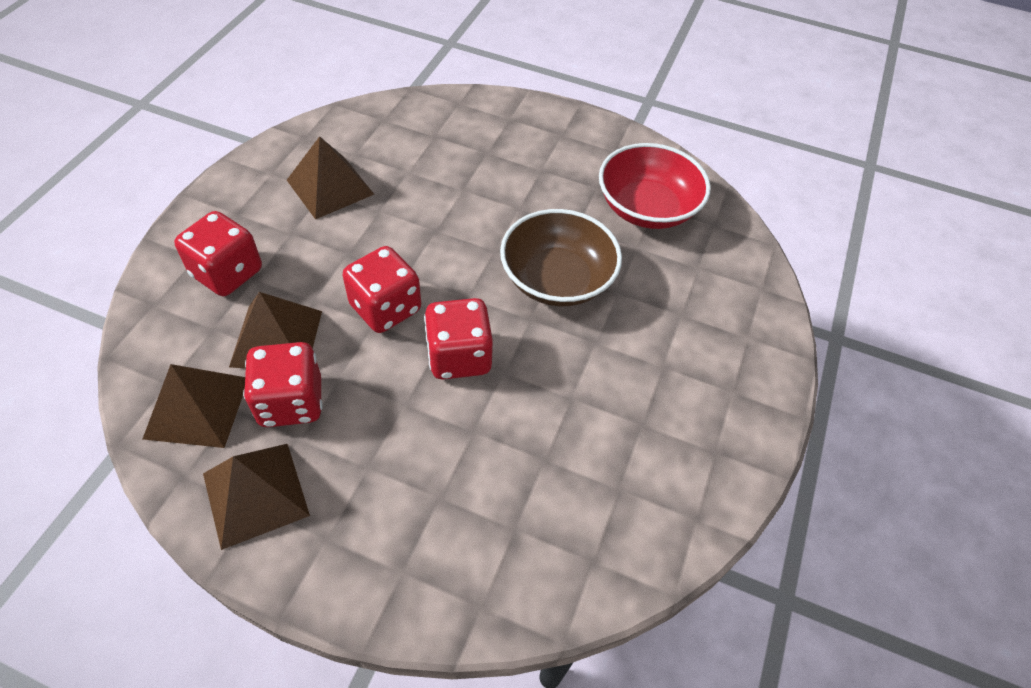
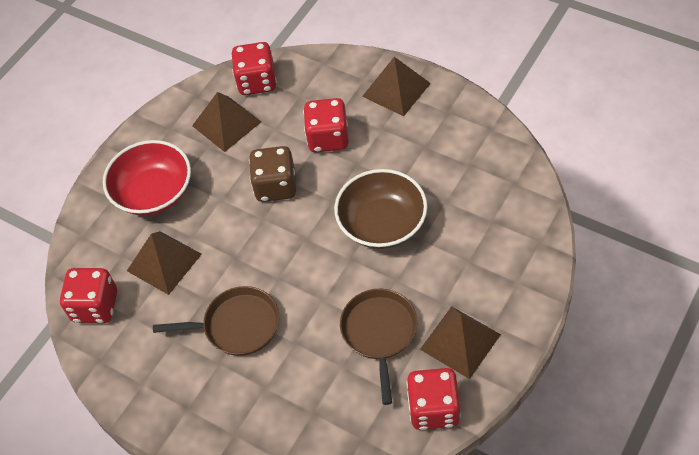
brown dice: none = 0 -> [249,146,296,202] = 1
brown pan: none = 0 -> [153,286,279,356] [340,289,417,405] = 2

